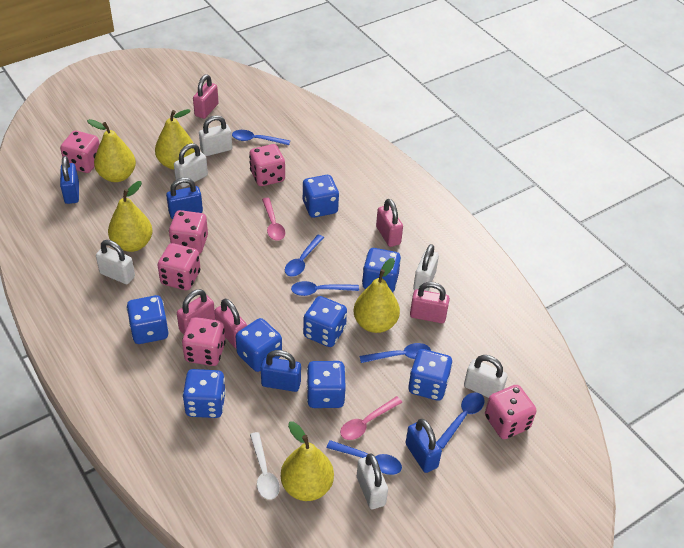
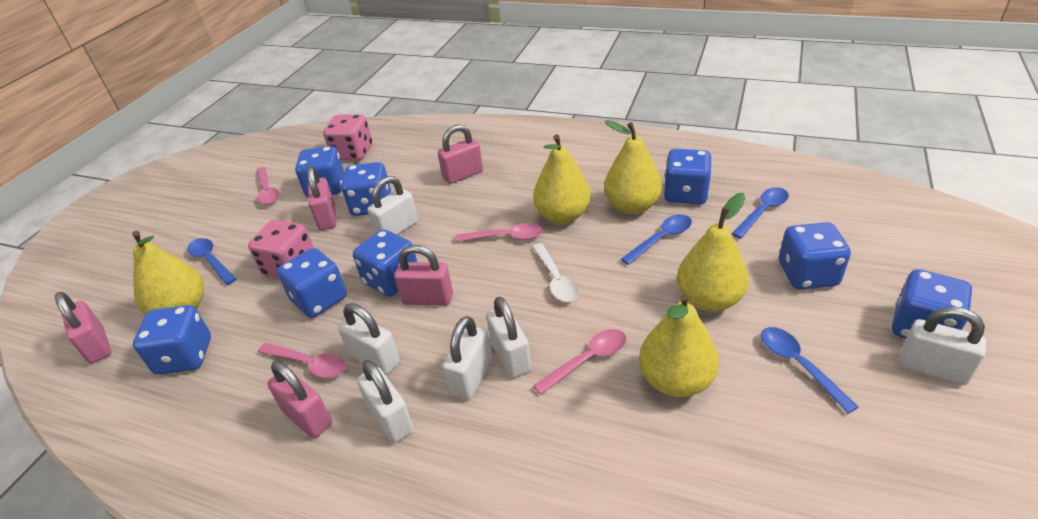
blue padlock: [60,156,79,204] [166,178,203,219] [261,350,301,392] [405,419,442,473] = 4 -> none = 0
blue spoon: [232,130,290,145] [285,235,324,277] [291,281,359,296] [327,440,402,475] [360,343,431,363] [437,392,485,449] = 6 -> [187,238,236,285] [621,214,692,265] [732,187,789,239] [761,327,859,414] = 4
pink dice: [60,131,100,173] [157,243,201,290] [169,210,208,254] [182,317,226,366] [249,144,285,186] [485,385,537,439] = 6 -> [248,220,314,278] [323,115,372,160] = 2
pink spoon: [262,198,285,241] [340,396,402,440] = 2 -> [257,167,279,205] [258,343,346,378] [455,223,543,242] [533,329,626,395] = 4

